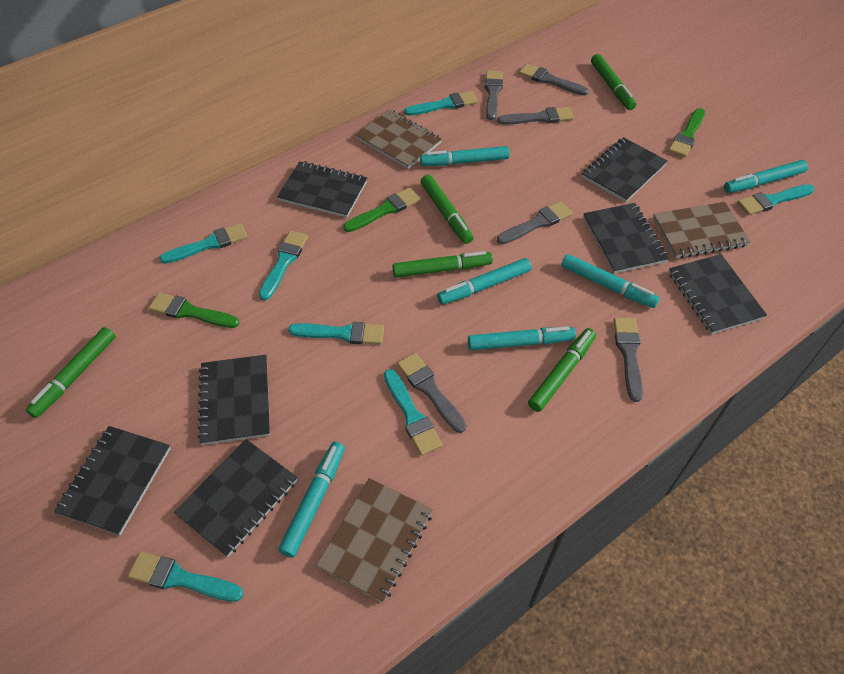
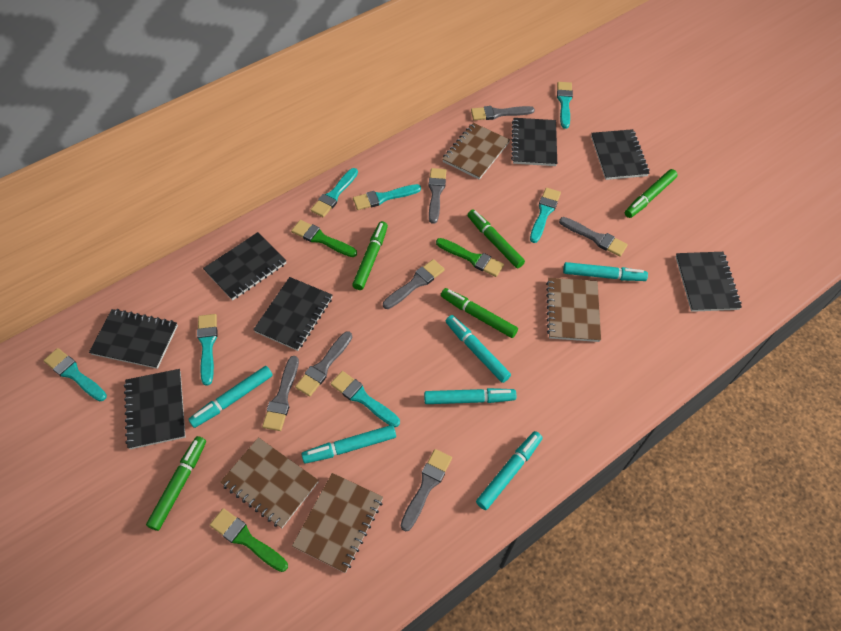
brown notebook: [316,478,433,603] [355,109,442,169] [653,202,751,258] = 3 -> [220,437,319,528] [292,473,383,573] [442,123,510,180] [546,278,601,342] = 4
grey brush: [397,353,467,433] [485,70,503,120] [497,107,574,125] [497,201,573,244] [519,64,589,96] [614,317,643,402] = 6 -> [262,356,299,431] [295,331,352,397] [383,259,445,309] [401,449,452,532] [429,168,446,224] [471,106,535,120] [559,217,628,257] = 7

